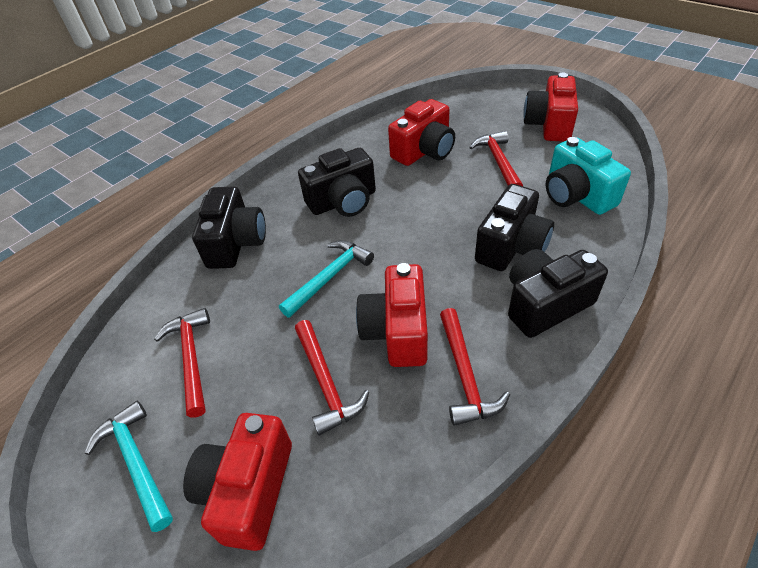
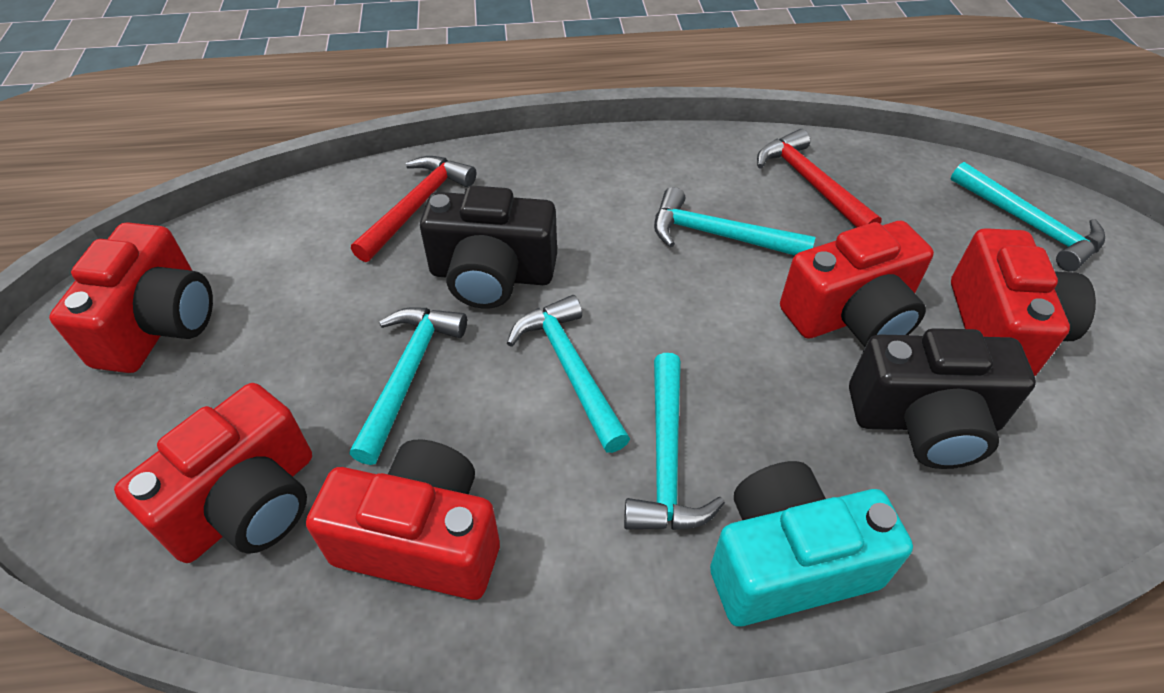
black camera: [192,186,266,269] [298,148,376,217] [475,184,554,271] [508,249,608,338] = 4 -> [420,186,557,309] [849,328,1036,469] = 2
red camera: [183,413,292,551] [356,263,428,367] [388,99,455,166] [523,73,578,142] = 4 -> [49,222,213,373] [114,383,312,563] [306,440,500,600] [780,221,934,347] [951,228,1096,376] = 5
red hammer: [154,308,210,417] [295,320,369,435] [440,308,510,426] [469,131,523,186] = 4 -> [351,156,476,262] [757,129,882,228] = 2
turquoise hammer: [85,401,173,532] [279,240,374,318] = 2 -> [350,307,467,465] [507,295,630,453] [624,353,725,530] [654,187,816,255] [950,162,1105,272] = 5

